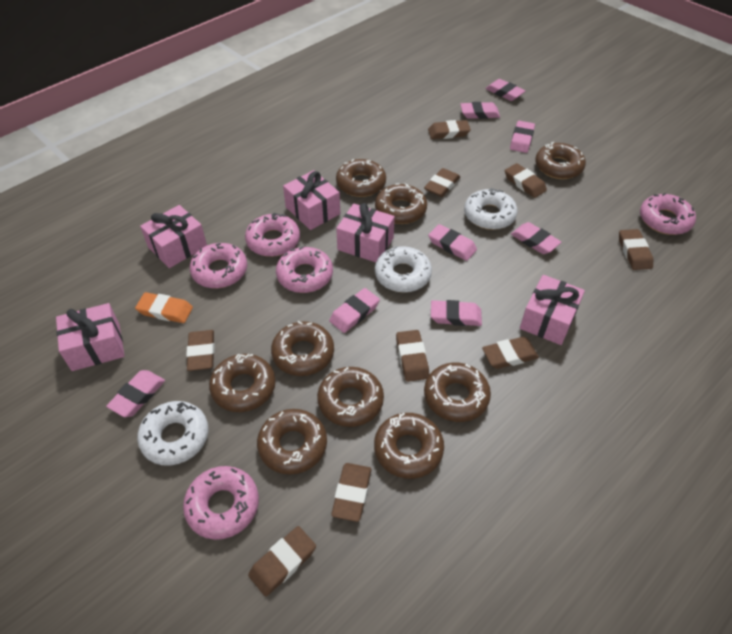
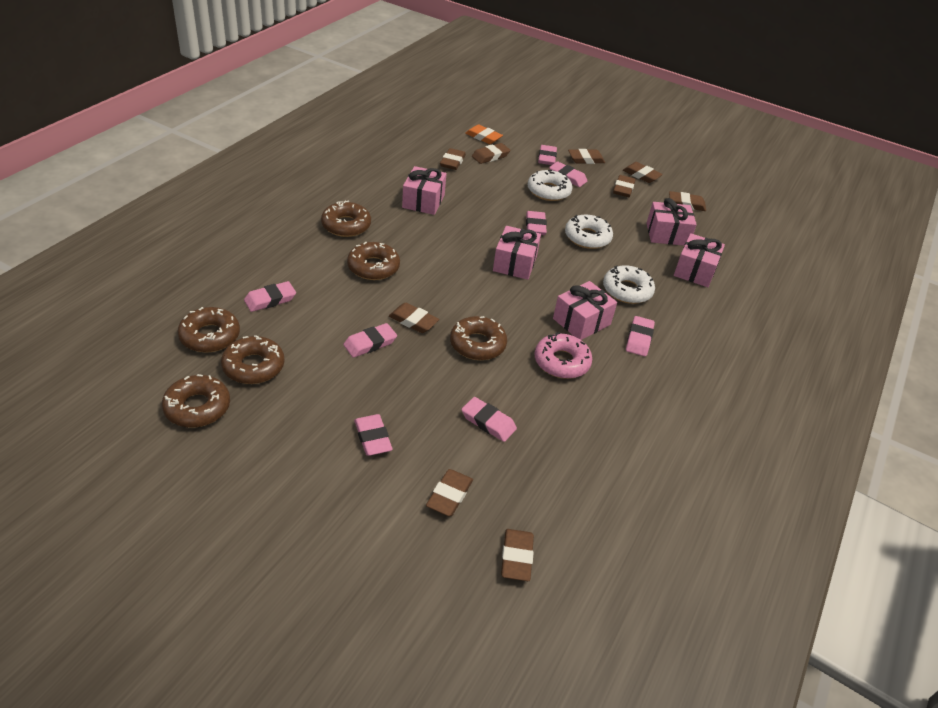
brown donut: [209,354,276,412] [257,409,327,475] [271,321,334,376] [317,367,384,427] [336,159,386,197] [374,413,444,479] [375,183,427,224] [424,363,491,422] [535,142,586,179] = 9 -> [162,374,230,428] [177,307,240,352] [221,335,284,384] [321,200,371,237] [347,242,400,280] [450,316,507,360] = 6
pink donut: [183,466,259,540] [190,243,247,288] [245,213,300,257] [276,246,333,293] [640,193,696,235] = 5 -> [535,332,592,379] = 1

